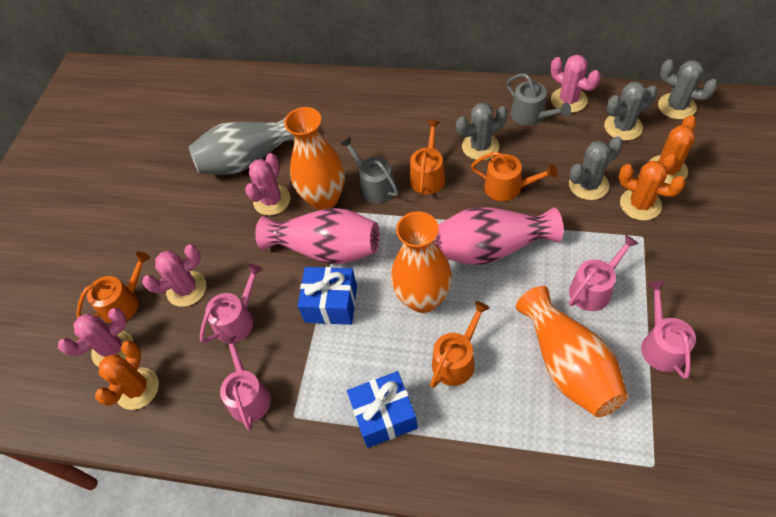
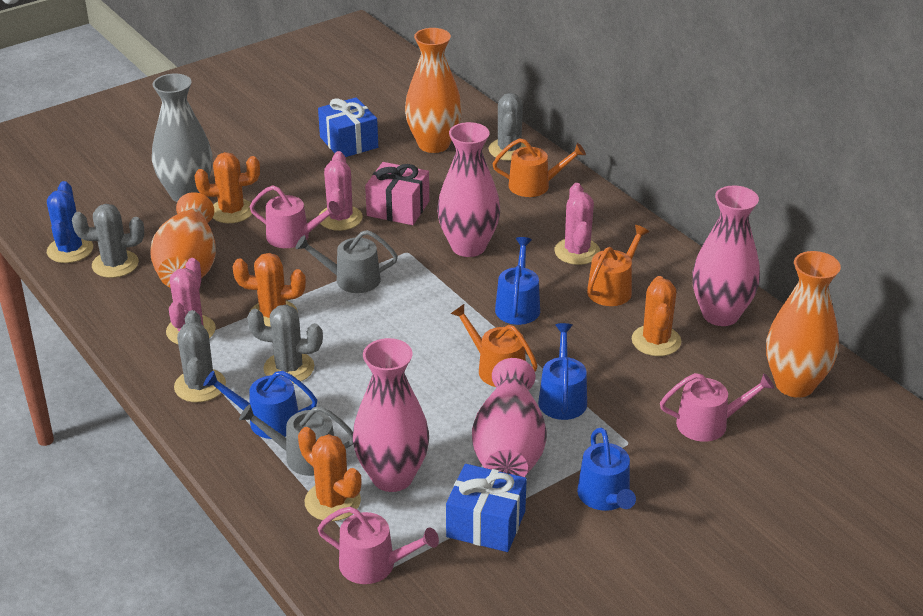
blue cactus: none = 0 -> [47,181,93,263] = 1
blue watering can: none = 0 -> [203,371,317,439] [495,237,540,325] [538,323,587,420] [577,428,636,511] = 4
orange cactus: [95,341,159,410] [618,161,686,221] [650,115,696,184] = 3 -> [194,152,260,223] [233,253,306,327] [298,427,361,521] [632,276,681,356] = 4
orange watering can: [76,252,150,324] [410,120,445,194] [430,301,490,388] [471,152,558,201] = 4 -> [450,304,538,387] [493,138,586,197] [587,225,649,306] = 3
pink cactus: [58,308,133,367] [142,244,206,307] [245,153,290,216] [551,55,601,113] = 4 -> [166,258,216,344] [319,151,363,231] [554,183,600,265] = 3
pink gift: none = 0 -> [365,162,429,225] = 1
pink vase: [255,208,380,264] [434,207,563,265] = 2 -> [353,338,429,492] [437,122,500,257] [472,358,547,477] [692,185,760,326] = 4
pink watering can: [200,264,263,343] [220,334,271,431] [569,235,638,311] [641,281,696,379] = 4 -> [250,185,341,248] [317,507,439,584] [660,373,774,442] = 3

